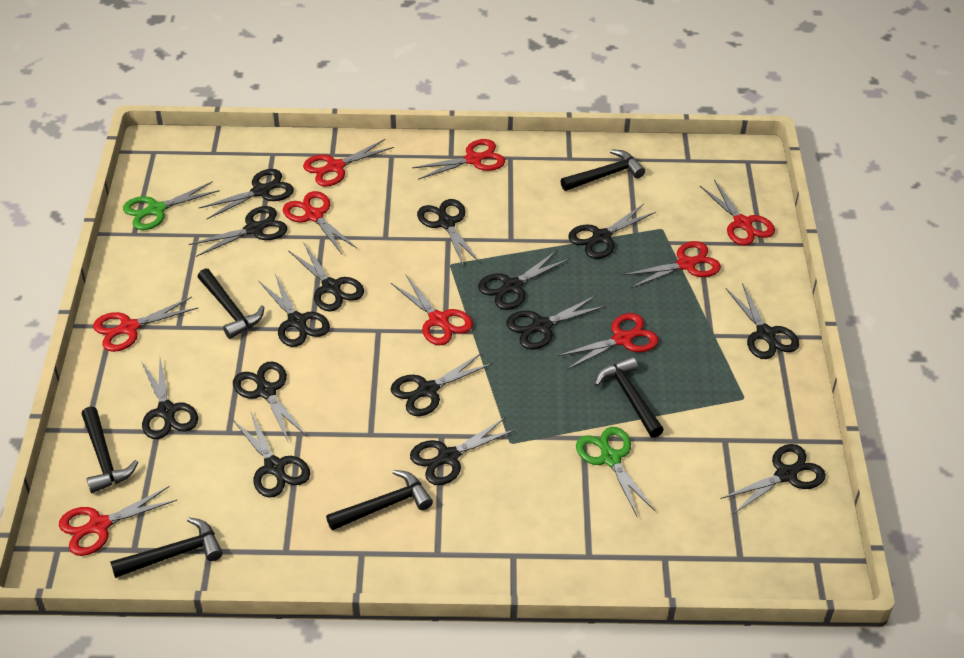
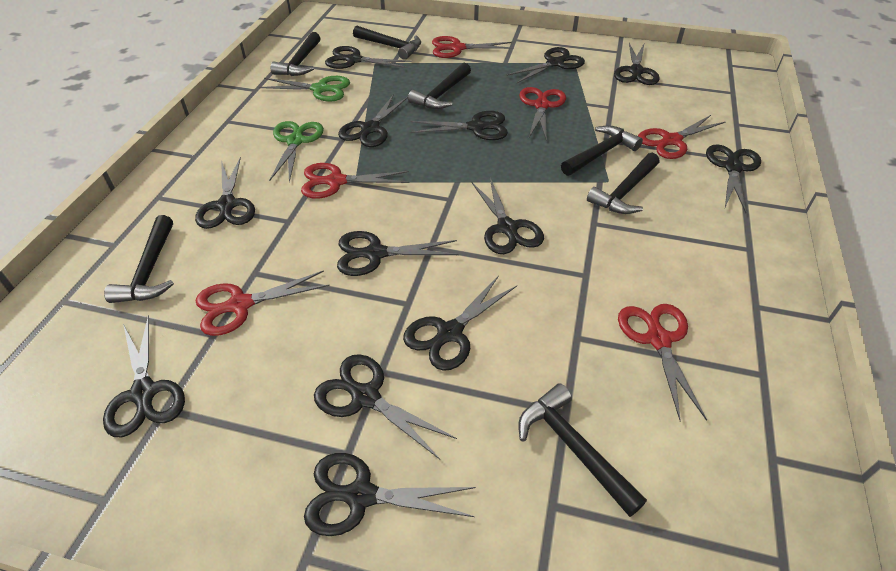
black hammer: [82,407,138,493] [110,517,223,578] [198,268,264,339] [326,470,433,531] [561,149,645,191] [594,356,664,438] = 6 -> [104,215,174,303] [270,32,321,76] [353,26,421,60] [408,63,471,109] [518,383,647,517] [561,126,643,176] [587,153,659,214] = 7
black scissors: [141,358,198,439] [189,206,287,257] [199,169,294,219] [232,410,310,498] [233,361,307,443] [259,274,330,347] [288,243,364,312] [391,353,493,416] [410,418,517,485] [417,199,480,267] [478,250,569,310] [506,295,606,350] [568,204,656,259] [720,444,826,514] [726,283,800,359] = 15 -> [103,315,185,437] [195,157,255,229] [304,453,476,536] [314,354,457,459] [325,46,411,69] [337,231,459,276] [338,94,408,147] [403,275,517,371] [410,111,508,140] [471,178,544,254] [506,47,585,83] [614,43,660,85] [706,144,761,213] = 13
red scissors: [59,486,177,556] [93,297,199,352] [283,191,357,254] [303,139,394,187] [391,275,473,345] [412,139,505,180] [557,313,659,370] [623,241,721,288] [700,180,775,245] = 9 -> [196,270,330,336] [301,163,409,198] [432,36,514,58] [519,87,566,141] [618,304,707,421] [638,115,725,159] = 6

